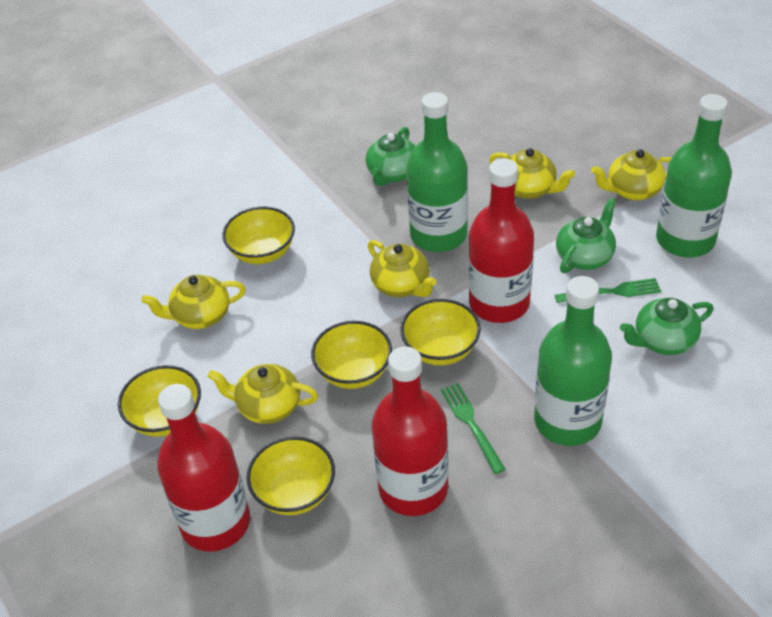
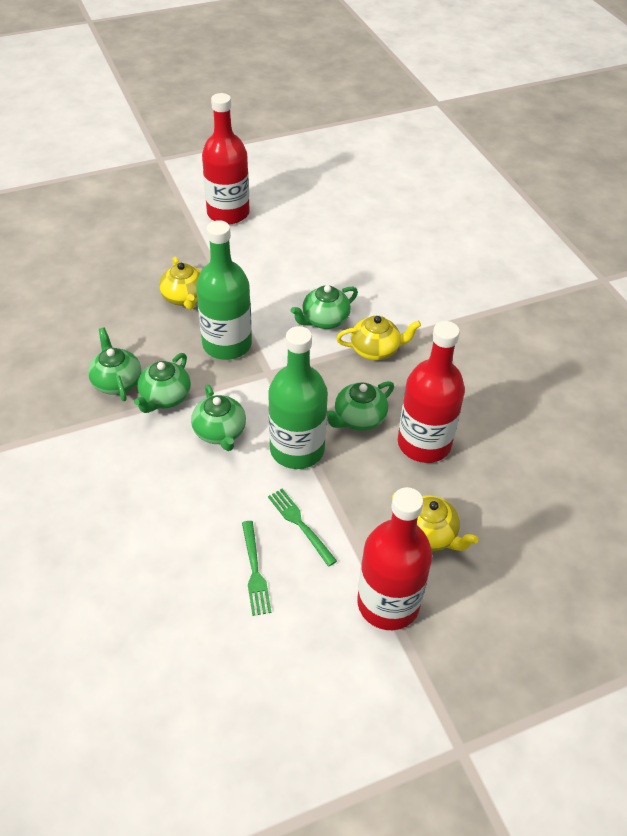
green bottle: [406,92,468,252] [534,276,612,446] [656,94,732,257] = 3 -> [196,220,252,360] [268,326,328,469] = 2
green teapot: [366,127,415,186] [556,198,616,273] [620,298,713,355] = 3 -> [88,327,141,401] [134,353,191,413] [191,384,246,451] [291,285,358,329] [327,381,394,431] = 5
yellow bowl: [118,365,201,437] [223,207,295,264] [247,436,335,515] [311,321,392,389] [400,299,481,365] = 5 -> none = 0
yellow teapot: [141,275,246,329] [208,364,318,424] [368,240,436,297] [489,148,575,199] [591,149,672,200] = 5 -> [159,257,201,310] [336,316,421,360] [392,494,479,551] = 3

